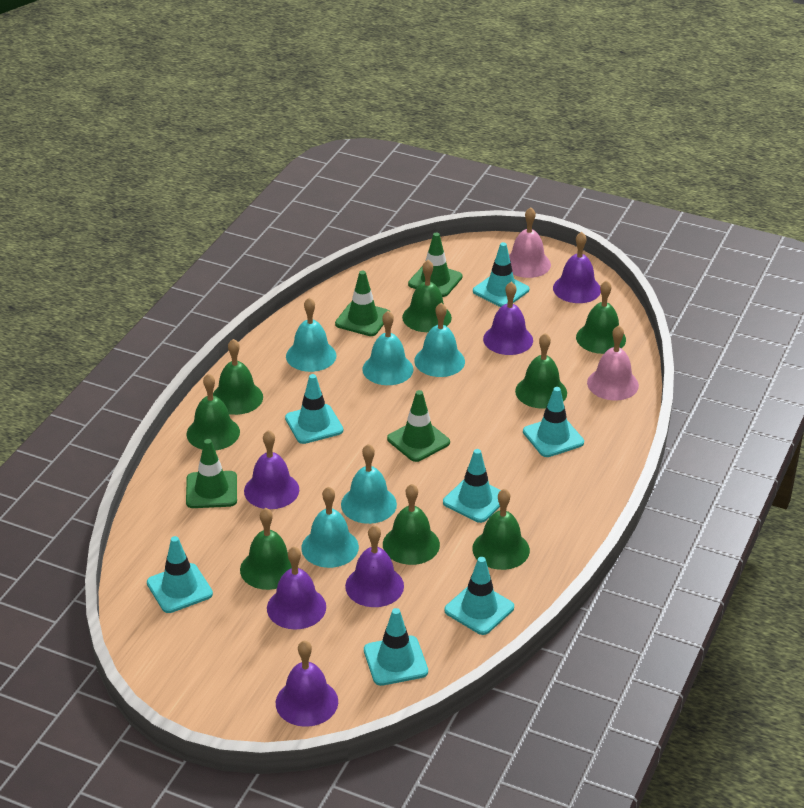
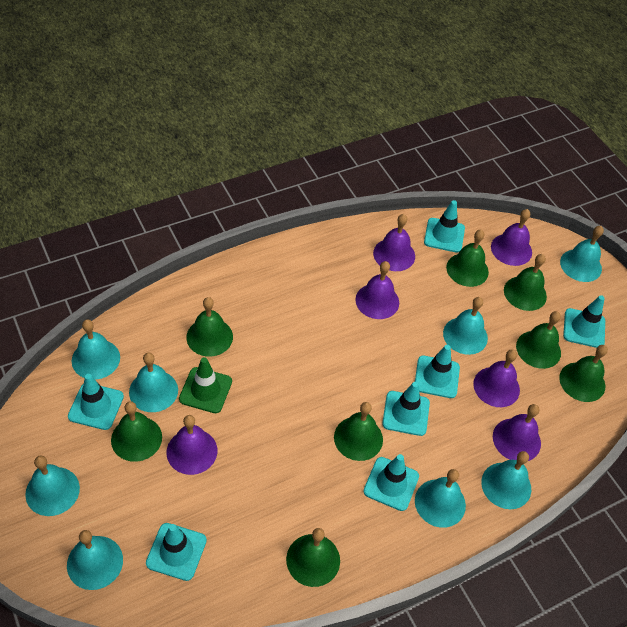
green traffic cone: [186,439,237,508] [335,271,390,336] [387,390,450,462] [408,233,463,297] = 4 -> [179,357,232,413] = 1
pink bell: [509,207,551,278] [587,325,639,401] = 2 -> none = 0
turquoise bell: [286,298,337,372] [301,486,359,568] [341,444,397,524] [362,311,413,385] [414,303,465,377] = 5 -> [25,456,80,516] [67,530,123,590] [72,319,120,380] [129,352,178,412] [415,469,466,528] [443,297,488,355] [481,451,531,509] [560,226,604,282] = 8

